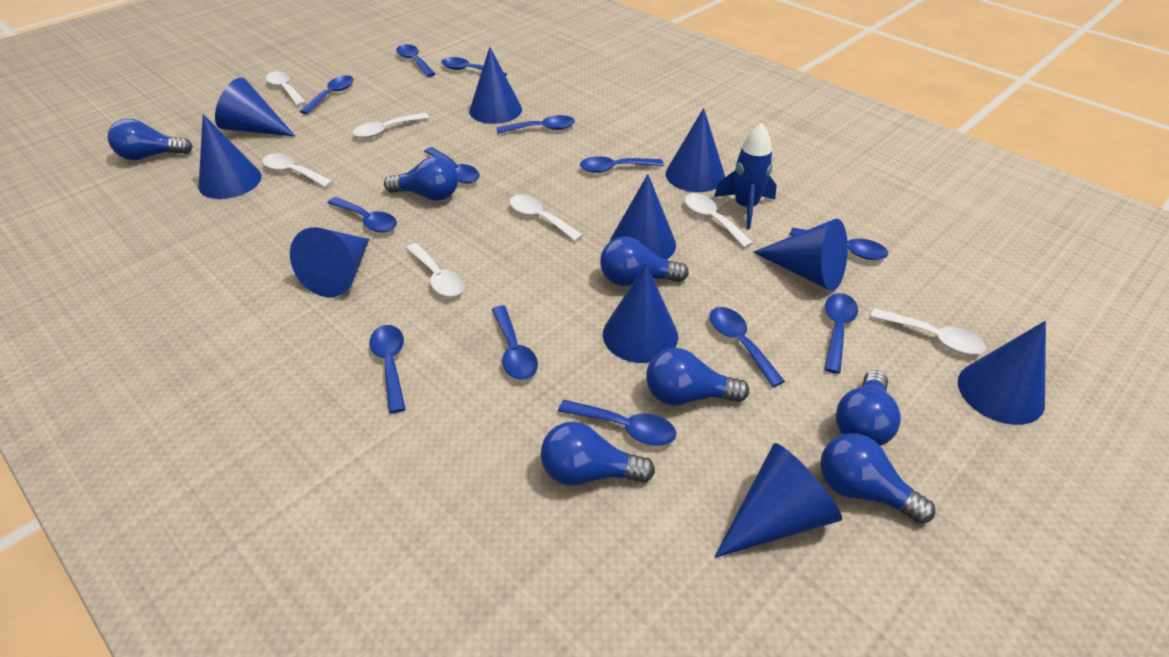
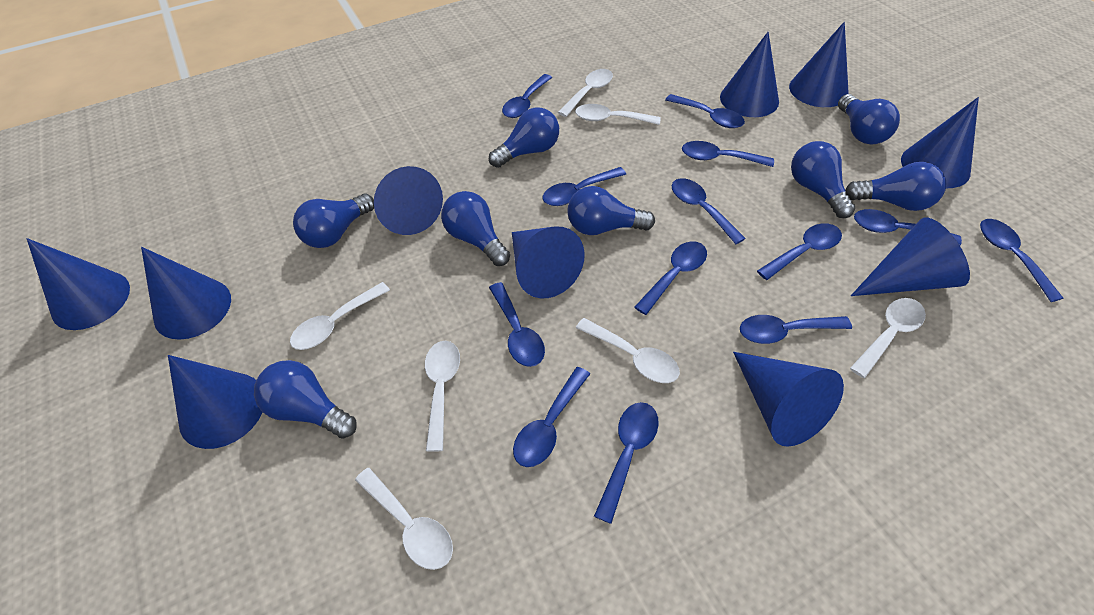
blue light bulb: [108,119,193,160] [384,157,458,201] [541,422,655,486] [600,237,689,286] [646,348,749,406] [820,434,935,524] [836,370,901,446] = 7 -> [254,360,357,439] [293,194,374,248] [441,191,510,266] [489,107,559,168] [567,186,655,235] [791,141,855,218] [838,94,900,144] [845,162,946,211] = 8
blue rocket: [714,123,777,229] = 1 -> none = 0

